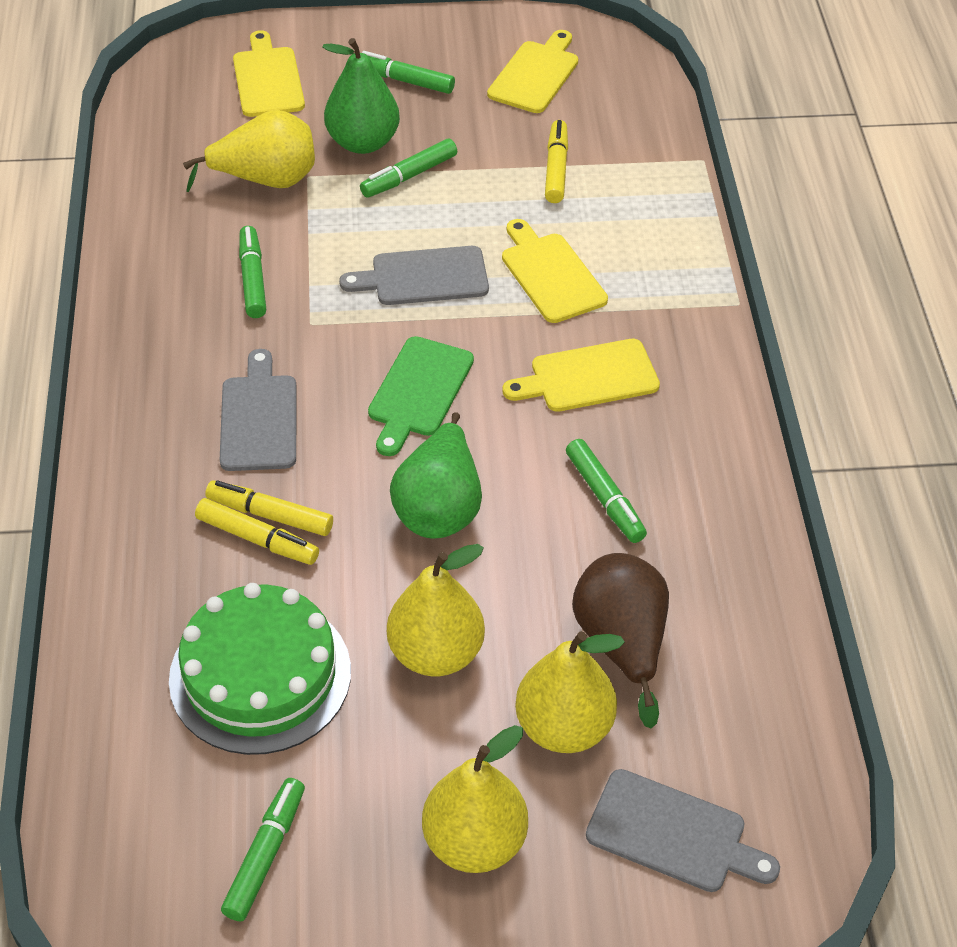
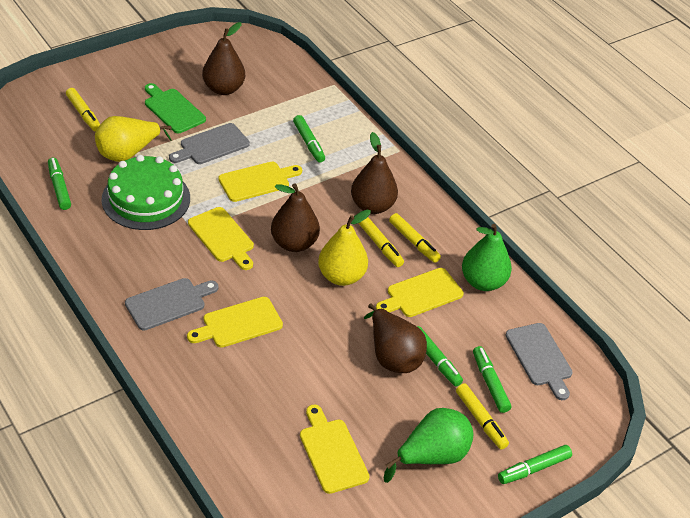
brown pear: [572,553,669,728] = 1 -> [202,22,245,95] [271,183,320,252] [351,132,398,214] [364,304,427,373] = 4
yellow cutting board: [233,30,305,117] [487,30,578,113] [502,219,608,323] [502,339,660,412] = 4 -> [187,297,283,348] [188,207,254,270] [218,162,302,202] [300,404,370,494] [376,268,464,317] = 5
yellow marker: [195,498,319,565] [205,480,333,536] [545,120,568,203] = 3 -> [66,88,100,132] [358,217,404,267] [389,213,441,263] [456,383,509,450] = 4
yellow pear: [183,110,315,192] [387,544,485,676] [422,725,528,873] [515,631,625,753] = 4 -> [95,116,172,162] [318,210,371,286] = 2

